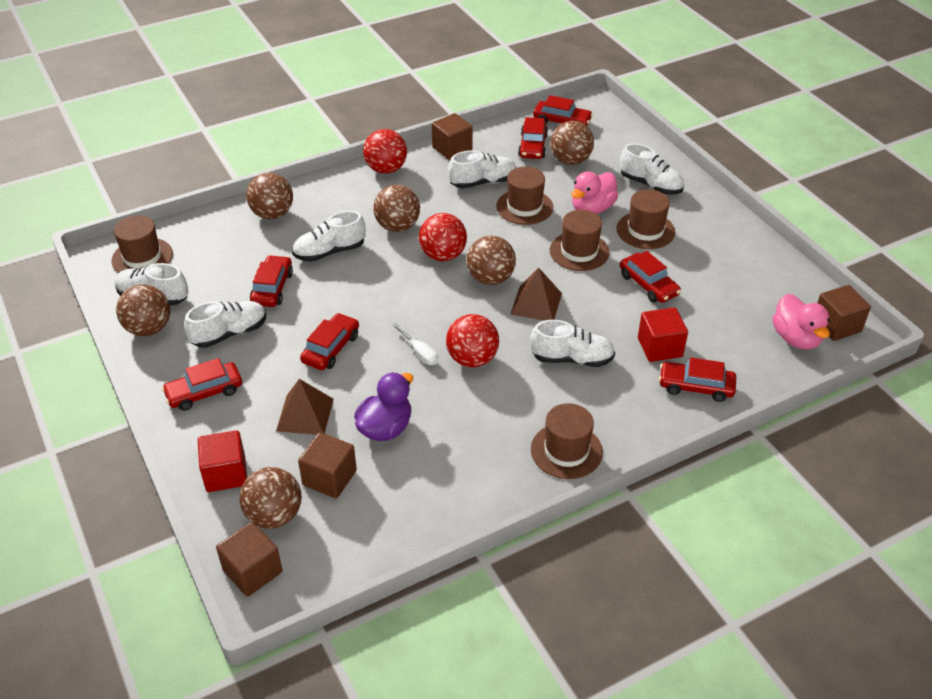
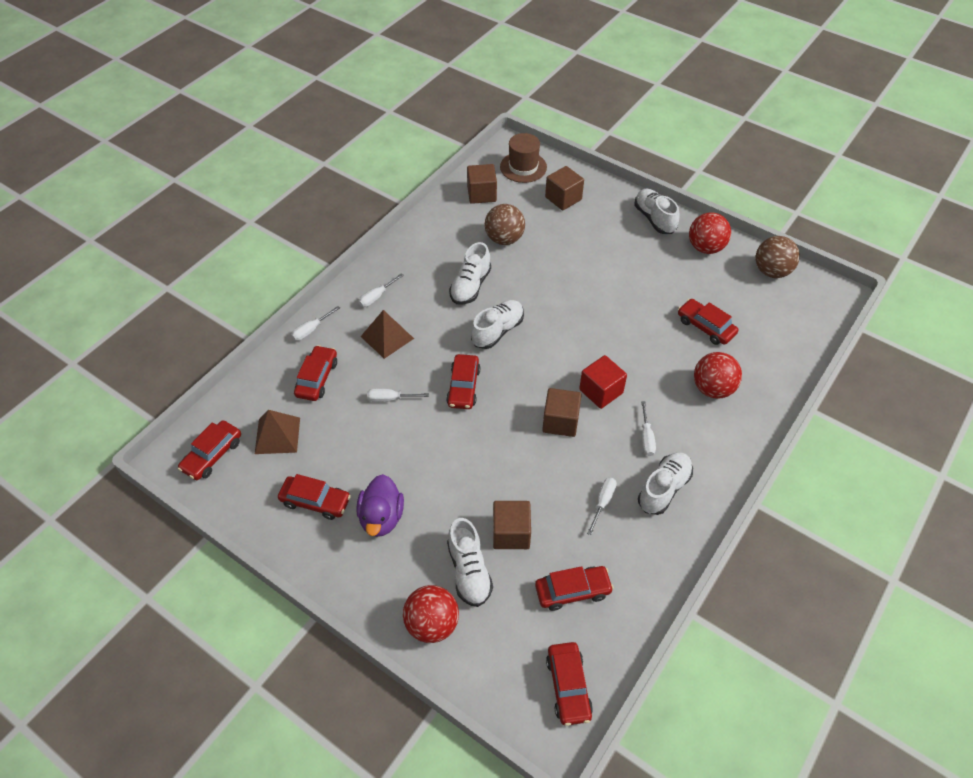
brown ball: [116,284,170,336] [239,467,302,529] [246,173,293,219] [373,185,420,232] [467,236,516,285] [551,121,594,165] = 6 -> [485,204,525,245] [756,236,800,278] = 2
brown hat: [112,215,173,273] [496,167,553,225] [531,403,603,479] [550,210,609,271] [616,189,675,249] = 5 -> [500,133,547,183] = 1
pink duck: [571,171,618,214] [772,294,830,350] = 2 -> none = 0
red cube: [198,430,247,492] [638,307,688,362] = 2 -> [579,355,627,409] = 1
white screwdriver: [392,323,439,365] = 1 -> [291,306,340,341] [358,273,404,307] [367,389,429,402] [587,478,617,535] [641,401,656,456] = 5
white shoe: [115,263,188,306] [184,301,266,348] [292,211,366,262] [448,150,516,189] [530,320,615,367] [620,143,684,195] = 6 -> [447,518,493,607] [449,242,491,305] [471,300,524,349] [634,189,679,234] [638,452,693,515] = 5

